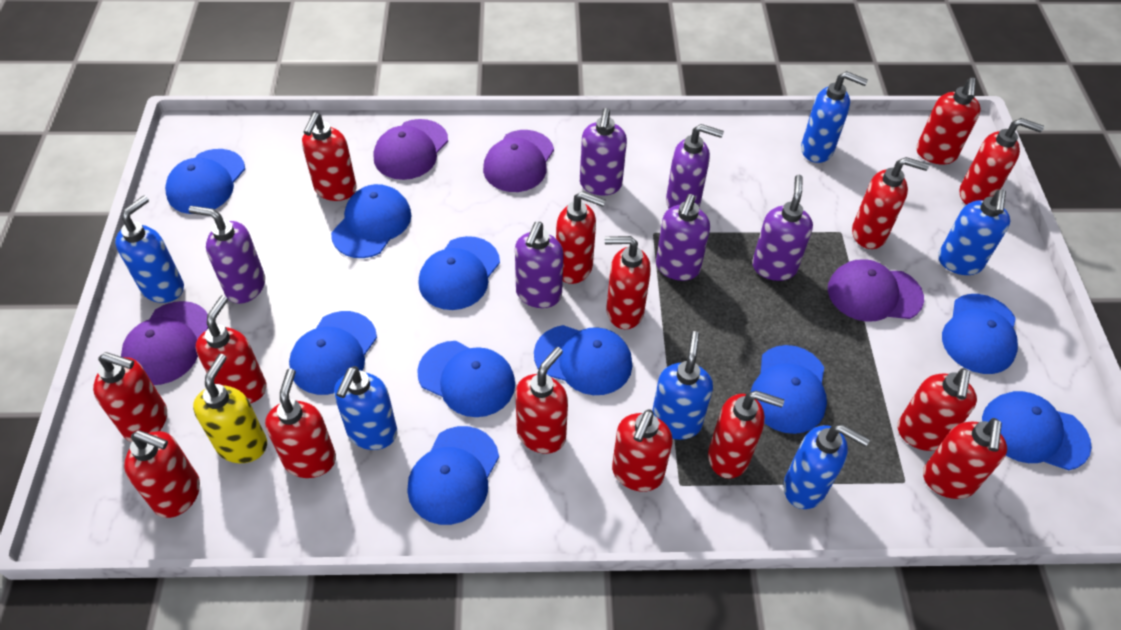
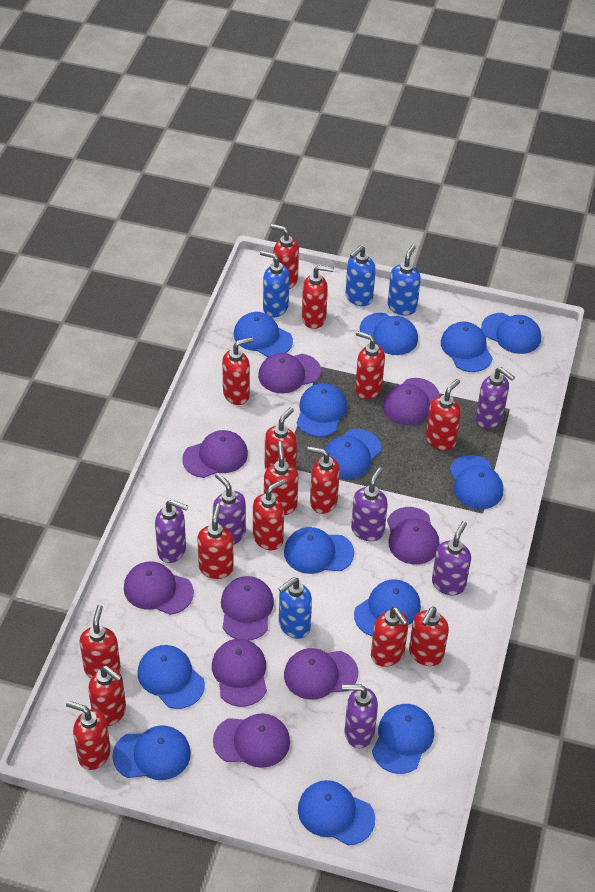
blue cap: [165,149,245,214] [289,311,377,395] [331,184,412,258] [407,426,499,525] [417,341,515,417] [418,236,500,310] [534,325,632,395] [751,345,827,434] [942,294,1018,374] [982,391,1092,470] = 10 -> [112,725,191,780] [138,645,205,709] [234,312,293,357] [284,527,354,574] [297,383,347,437] [298,780,375,845] [322,429,381,479] [354,579,421,637] [360,313,418,355] [372,704,434,774] [441,321,493,372] [449,455,503,509] [481,313,541,354] = 13
blue soap dispenser: [115,195,184,303] [334,366,397,450] [652,331,713,440] [783,424,870,509] [801,71,868,163] [938,190,1010,275] = 6 -> [260,250,289,318] [279,577,312,639] [345,245,376,306] [388,245,421,316] = 4
purple cap: [121,301,208,385] [374,119,448,180] [483,130,554,192] [828,259,924,322] = 4 -> [124,562,194,615] [182,430,248,478] [212,639,267,707] [213,713,290,768] [221,576,274,641] [258,353,321,393] [284,648,358,700] [383,378,439,425] [387,507,440,564] = 9
yellow soap dispenser: [193,354,267,463] = 1 -> none = 0

